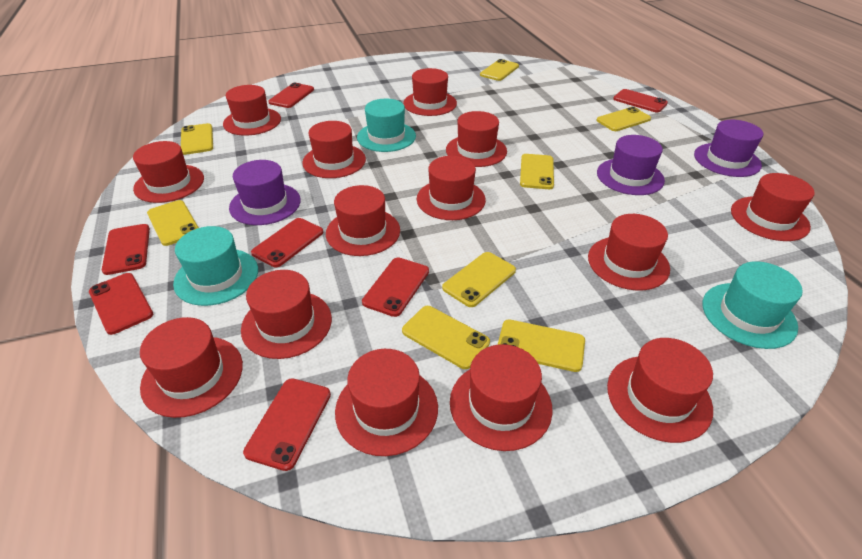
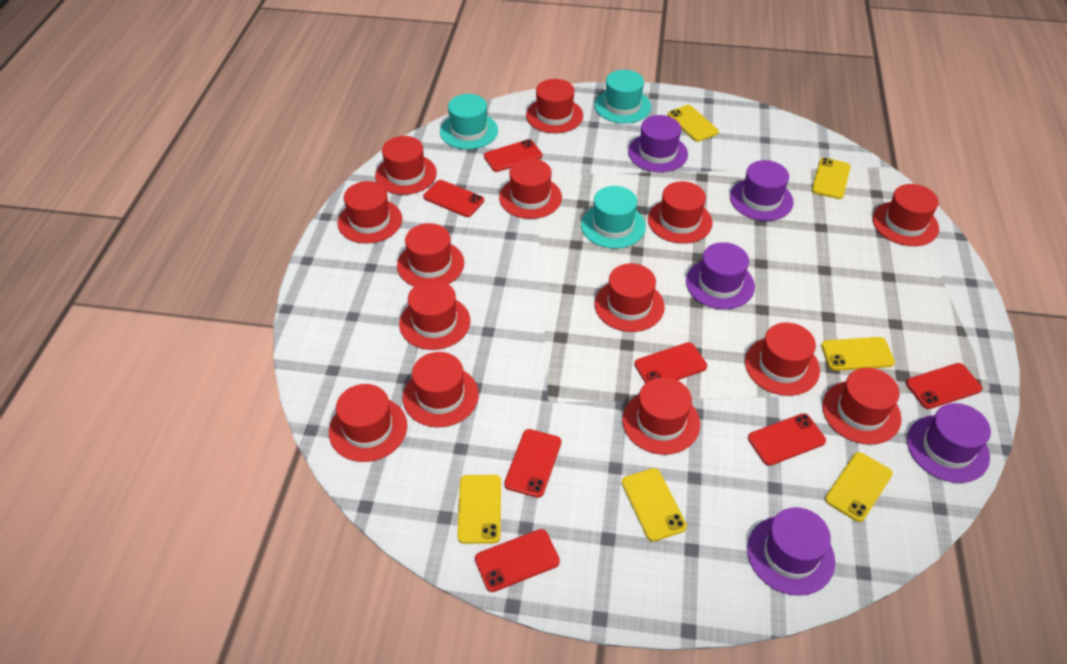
purple hat: [229,160,301,225] [597,135,665,195] [694,120,763,177] = 3 -> [628,115,688,172] [686,242,755,309] [730,160,794,221] [747,507,835,596] [907,403,991,483] = 5
yellow phone: [147,200,199,246] [181,123,213,155] [402,306,490,369] [442,252,516,307] [480,59,519,81] [498,319,585,372] [520,154,554,189] [596,107,651,131] = 8 -> [457,475,501,544] [622,468,687,542] [668,105,719,142] [812,158,851,199] [821,337,895,371] [825,452,893,522] = 6

